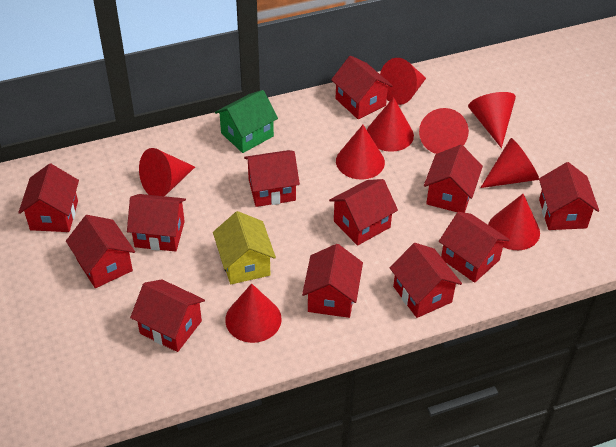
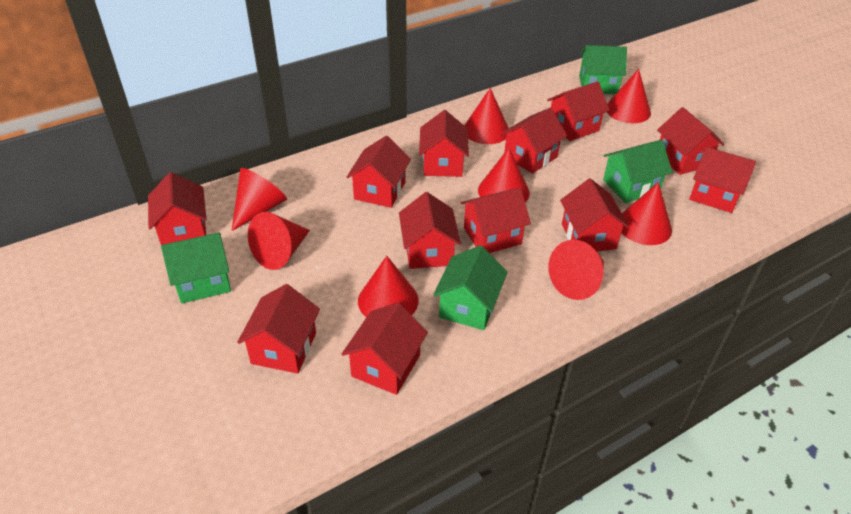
green house: [215,90,278,153] = 1 -> [161,232,231,303] [433,245,508,330] [579,45,627,94] [603,140,672,203] = 4
red cone: [139,148,195,196] [225,283,282,343] [336,125,385,180] [367,97,414,152] [380,58,426,105] [419,108,469,154] [468,92,516,148] [480,138,539,188] [488,194,540,250] = 9 -> [232,168,287,231] [248,212,310,270] [358,256,418,317] [464,88,509,144] [478,148,530,202] [548,240,604,300] [607,69,651,123] [622,182,672,245] = 8
yellow house: [213,211,276,284] = 1 -> none = 0

